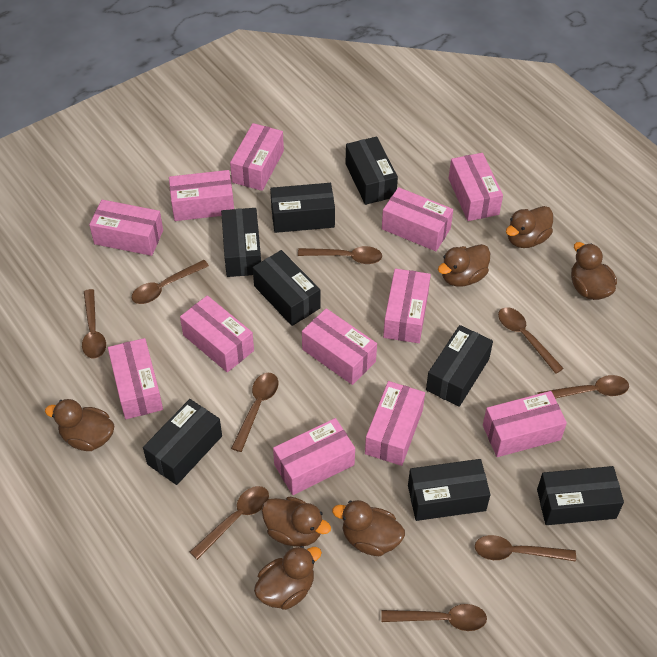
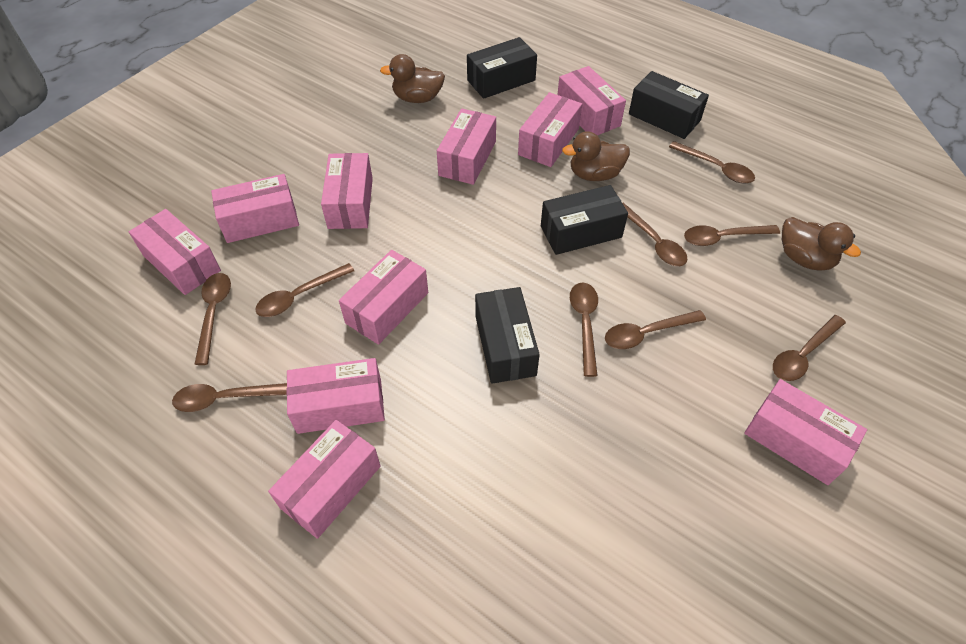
black box: [143,399,222,485] [221,208,261,277] [253,250,320,326] [270,183,335,233] [346,136,398,205] [408,459,491,521] [426,325,493,407] [537,466,624,525] = 8 -> [467,37,537,99] [475,287,540,384] [541,185,628,255] [629,71,709,139] = 4
brown duck: [45,399,115,451] [254,546,322,610] [262,497,331,547] [332,500,405,556] [438,244,490,287] [506,206,553,248] [571,242,617,300] = 7 -> [380,54,445,103] [562,131,630,181] [782,217,861,270] = 3
pink box: [89,200,163,256] [108,338,163,419] [169,170,234,221] [180,295,254,372] [230,123,284,191] [273,418,355,495] [302,308,377,385] [365,381,425,466] [382,187,453,251] [383,269,431,343] [449,153,503,221] [483,391,567,457] = 12 -> [129,209,221,295] [211,174,299,243] [268,420,381,539] [286,358,385,434] [321,153,373,229] [339,250,428,345] [437,108,496,185] [518,92,582,167] [557,66,626,135] [744,379,867,485] = 10

